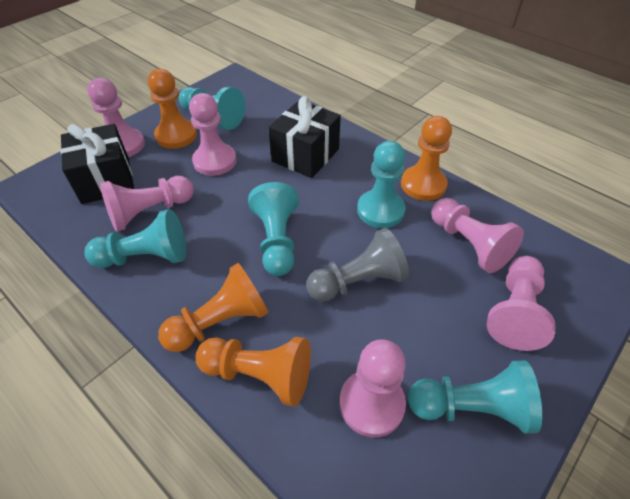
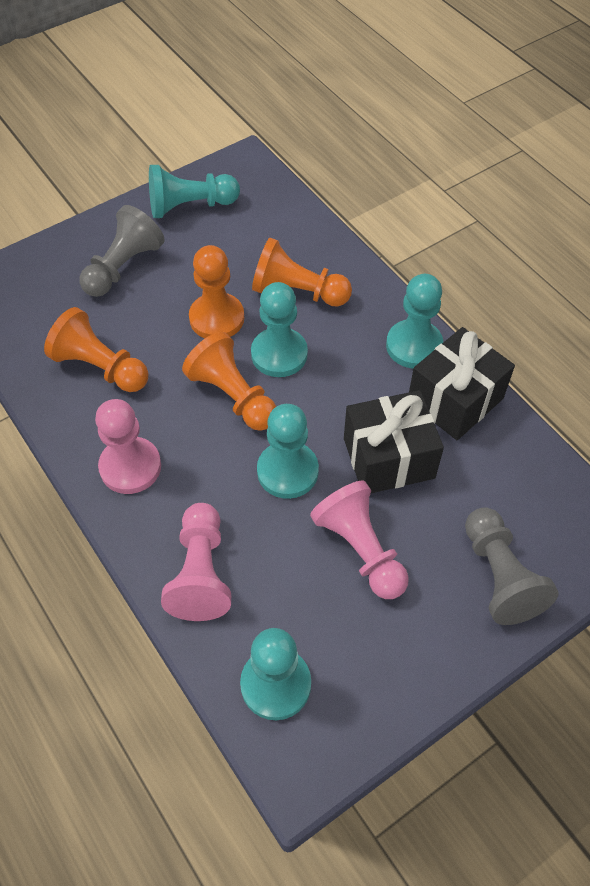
grey pawn: [306,228,409,302] = 1 -> [80,205,165,297] [465,507,559,625] = 2
pink pawn: [87,78,145,157] [100,176,194,232] [189,93,237,176] [339,339,406,437] [431,198,524,273] [487,256,555,351] = 6 -> [95,399,161,494] [161,503,231,621] [310,481,409,599] = 3

